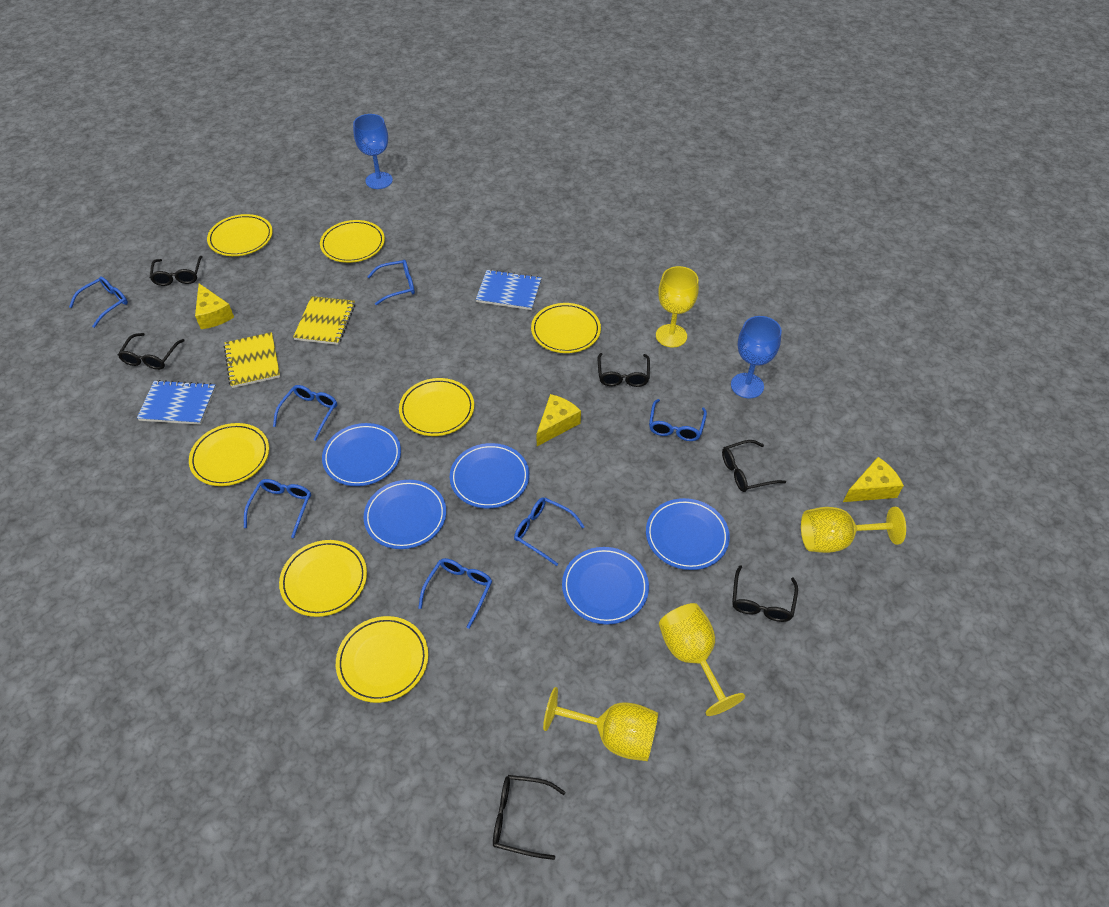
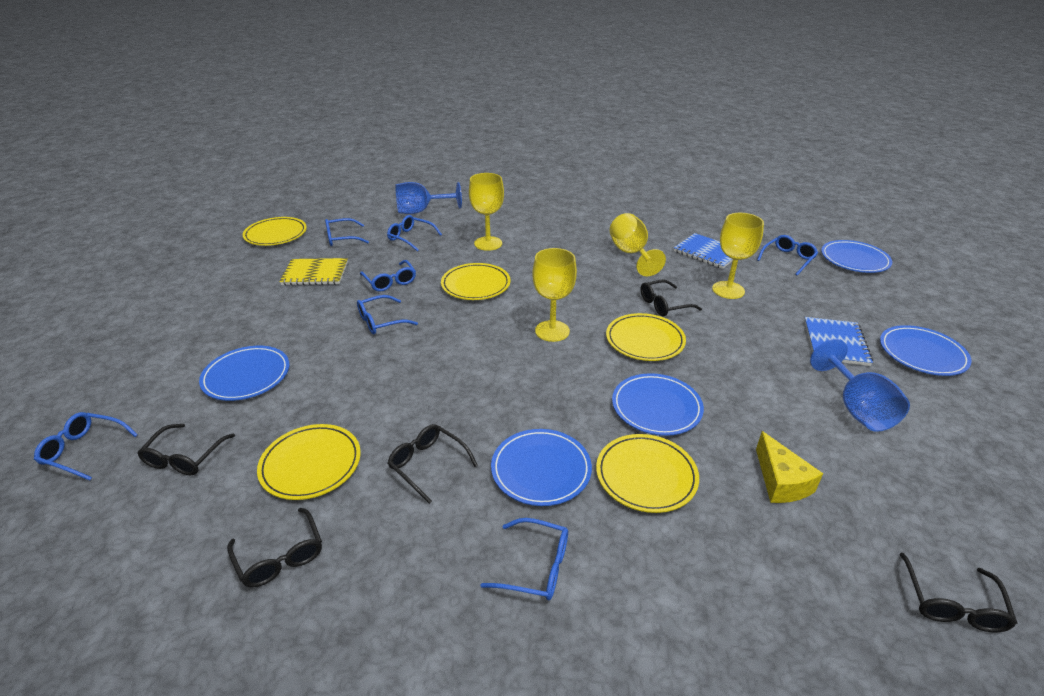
black glasses: [118,333,185,370] [150,256,203,286] [493,775,566,860] [598,353,650,387] [722,440,786,492] [732,565,798,622] = 6 -> [137,424,235,475] [227,508,322,587] [388,424,478,504] [641,280,702,316] [900,553,1017,632] = 5
yellow cheese: [195,284,234,329] [537,394,581,446] [843,457,904,502] = 3 -> [756,431,823,503] = 1
yellow notebook: [224,332,280,388] [293,296,355,345] = 2 -> [280,258,348,285] = 1
yellow plate: [189,423,269,486] [207,214,273,256] [279,540,367,617] [320,220,385,263] [336,616,428,703] [399,378,474,436] [531,303,601,353] = 7 -> [243,217,307,246] [257,424,361,500] [441,263,511,300] [596,434,699,513] [606,313,686,361] = 5

